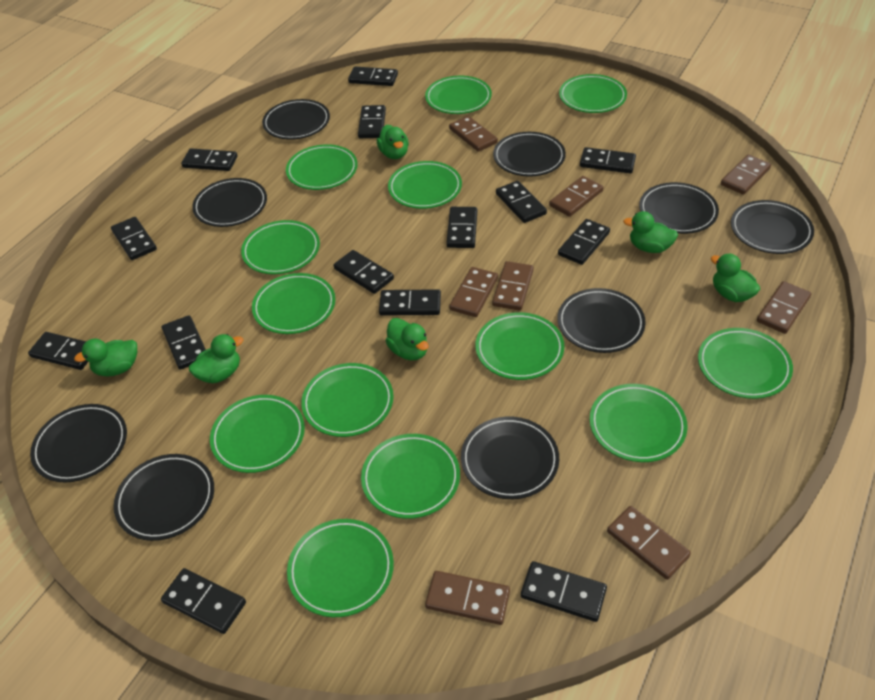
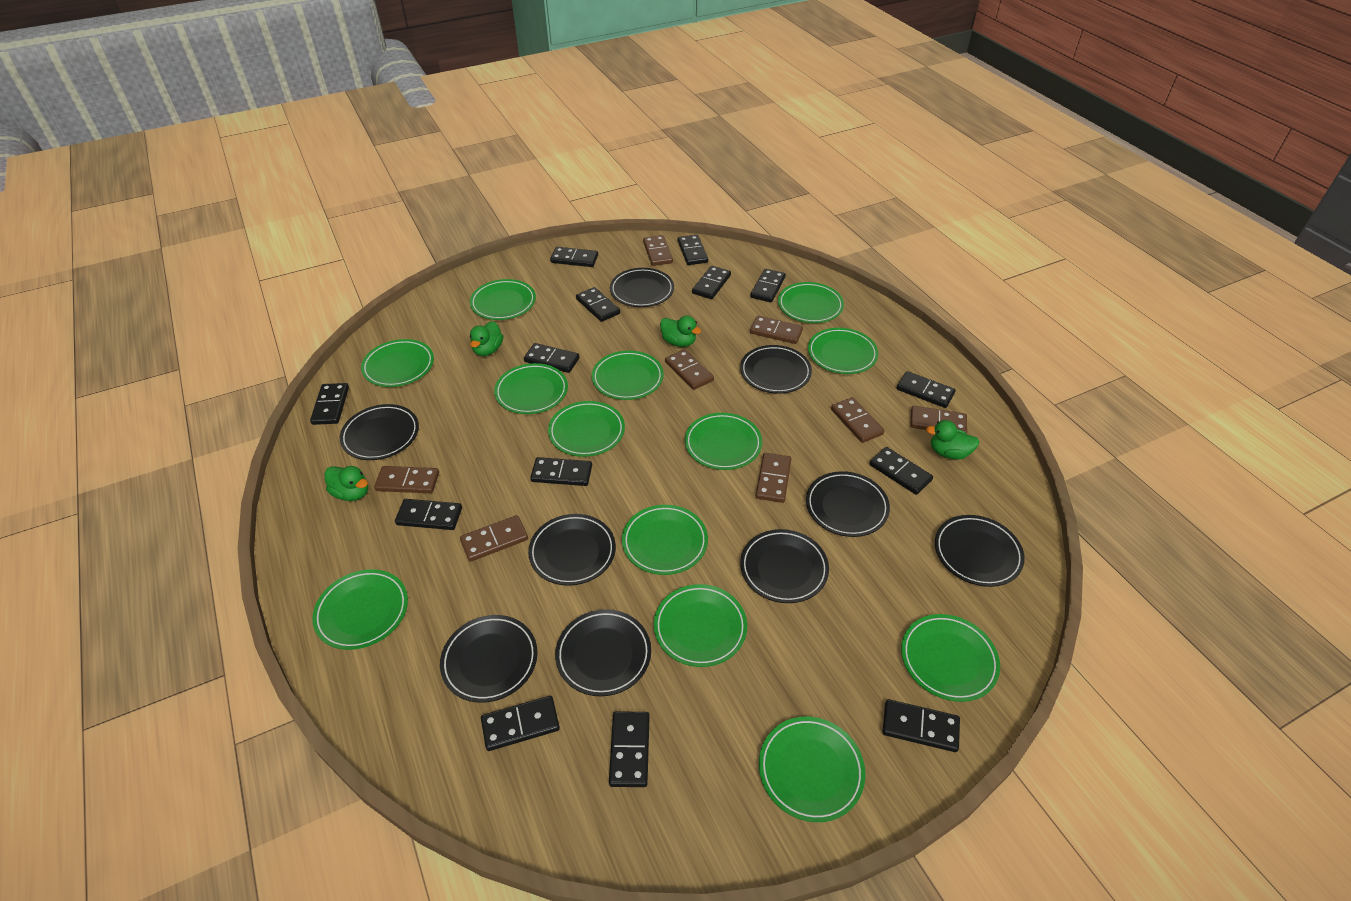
green duck: [74,339,137,377] [189,334,243,383] [377,125,409,159] [386,318,429,360] [623,211,678,253] [711,254,760,302] = 6 -> [324,466,368,501] [470,321,503,356] [660,315,701,347] [926,420,979,459] = 4

